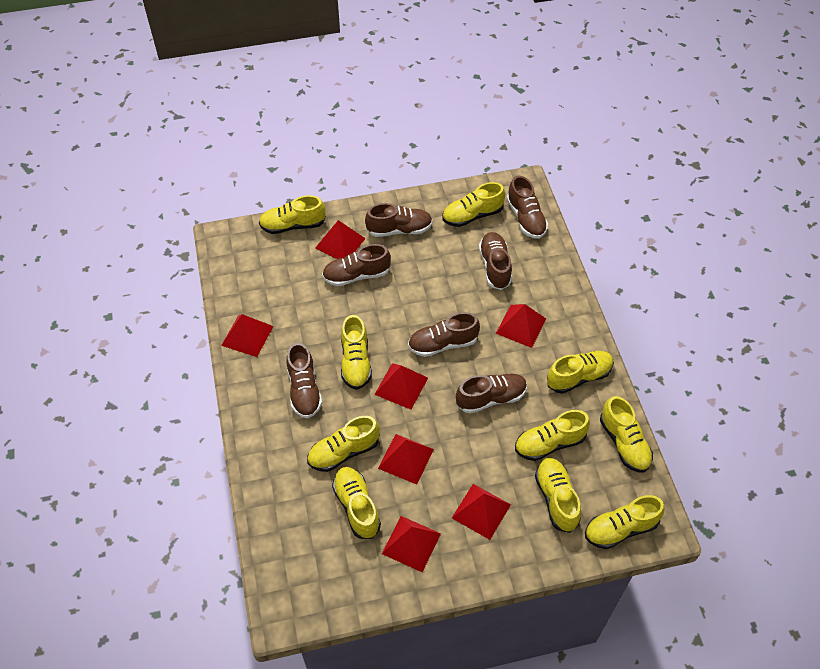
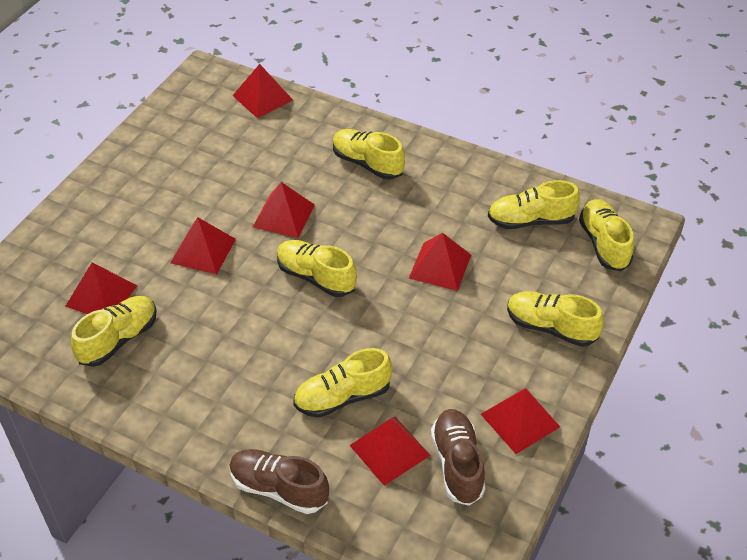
brown shoe: [286,343,322,419] [322,244,391,286] [365,203,433,237] [408,312,480,357] [456,373,527,414] [479,232,512,290] [507,176,548,239] = 7 -> [229,449,329,514] [431,409,485,506] = 2
yellow shoe: [259,195,326,234] [307,416,380,472] [332,467,381,539] [341,315,372,390] [442,182,505,227] [515,410,590,461] [535,458,581,533] [547,351,614,394] [585,495,664,549] [600,396,653,473] = 10 -> [71,296,157,367] [277,240,357,297] [293,348,392,418] [333,129,405,179] [488,180,580,229] [507,291,604,347] [579,199,634,271] = 7

